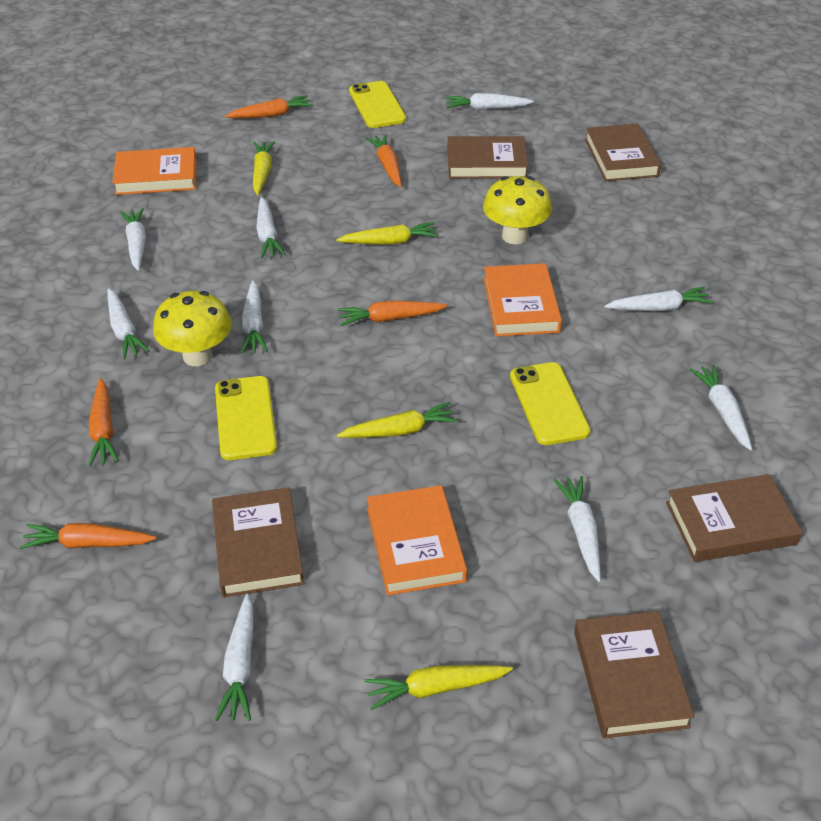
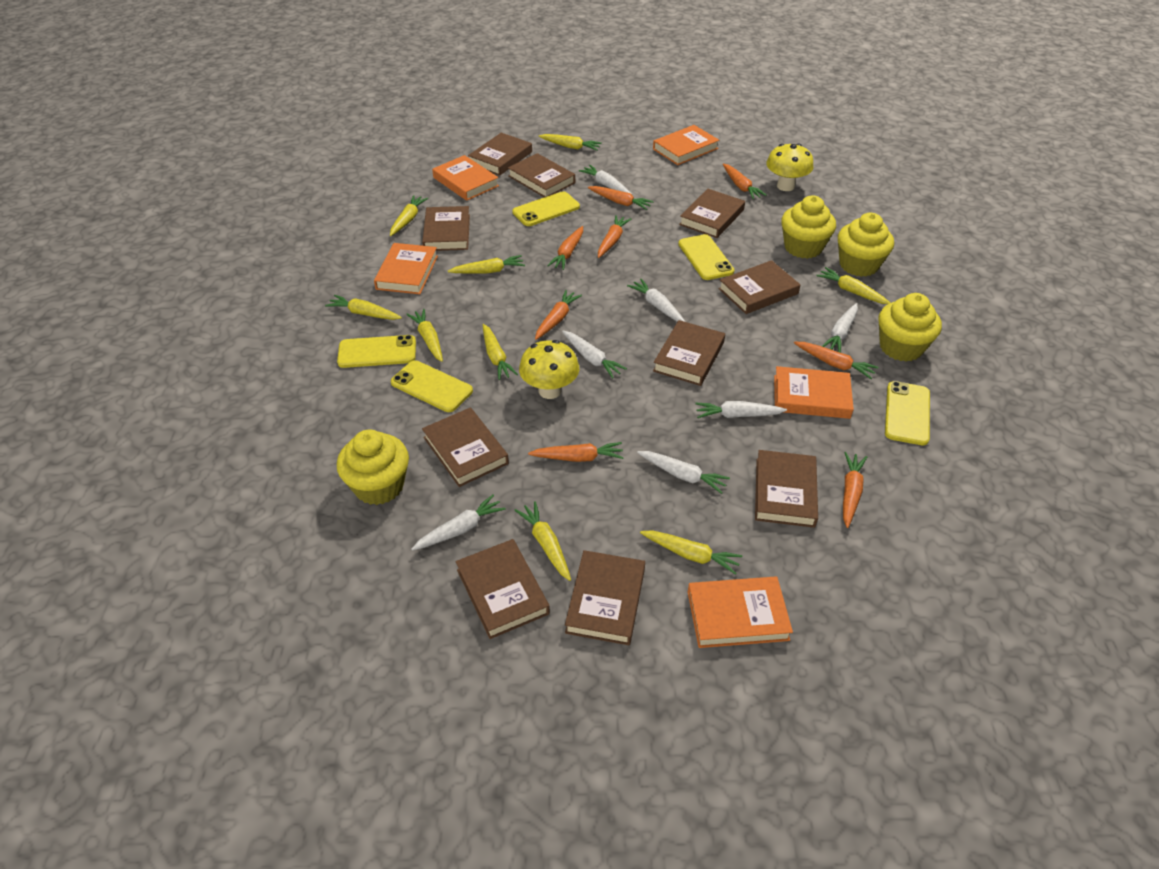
brown book: [212,487,304,597] [447,136,528,179] [574,611,694,738] [585,124,661,181] [666,474,802,562] = 5 -> [422,206,470,251] [422,407,509,487] [455,539,550,639] [468,133,532,176] [508,153,575,197] [565,550,645,645] [653,320,725,386] [679,189,745,238] [718,260,800,314] [755,450,818,528] = 10
orange book: [113,147,196,195] [367,485,467,595] [483,263,562,336] = 3 -> [374,243,438,294] [432,155,499,201] [653,125,719,165] [688,576,793,648] [774,366,854,419] = 5
orange carrot: [19,523,157,549] [89,378,119,466] [225,95,313,118] [338,301,448,326] [366,134,401,187] = 5 -> [528,442,624,462] [535,290,582,340] [547,226,583,270] [588,186,654,210] [598,215,631,258] [723,164,767,200] [794,342,878,379] [843,452,867,528] = 8
white carrot: [108,288,149,359] [120,208,146,271] [215,594,253,721] [241,280,268,354] [256,197,285,258] [446,93,534,110] [554,476,601,582] [604,287,713,311] [689,364,752,451] = 9 -> [412,494,506,551] [562,331,627,378] [579,165,630,193] [627,279,685,322] [637,451,730,494] [695,401,787,418] [822,303,858,353] = 7
yellow carrot: [253,141,275,195] [336,222,439,245] [337,402,458,438] [364,665,513,710] = 4 -> [325,295,402,320] [390,195,428,236] [406,309,443,362] [448,255,525,274] [483,324,518,380] [514,501,571,581] [539,134,602,151] [640,530,743,575] [816,267,890,304] = 9
yellow cupcake: none = 0 -> [337,430,409,505] [781,195,836,259] [838,213,894,277] [879,293,942,362] = 4
yellow phone: [215,376,277,460] [349,81,406,128] [510,362,591,445] = 3 -> [337,335,416,368] [391,360,473,412] [512,191,580,226] [678,234,735,280] [885,381,930,445] = 5

